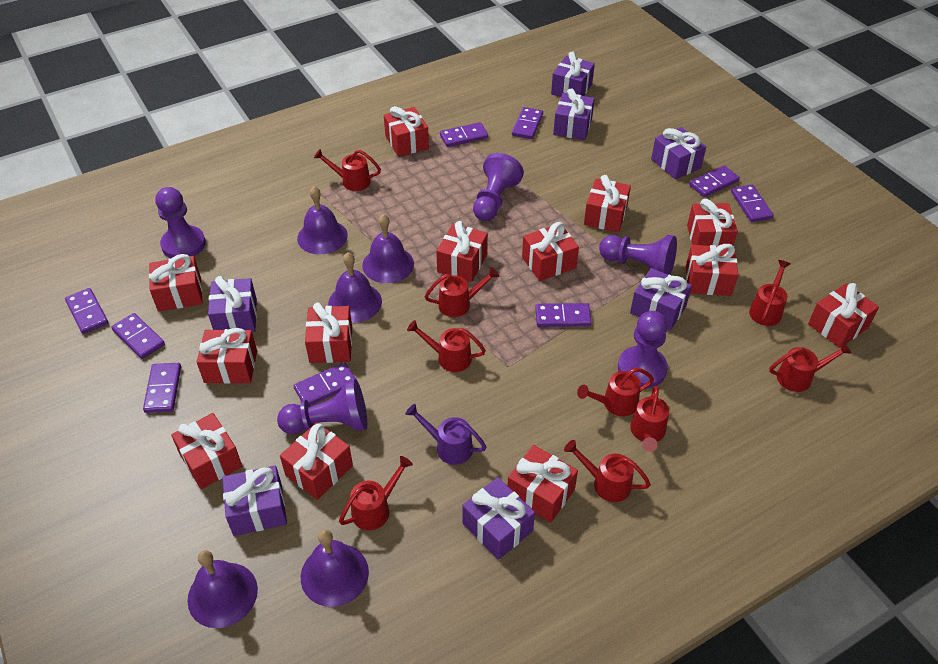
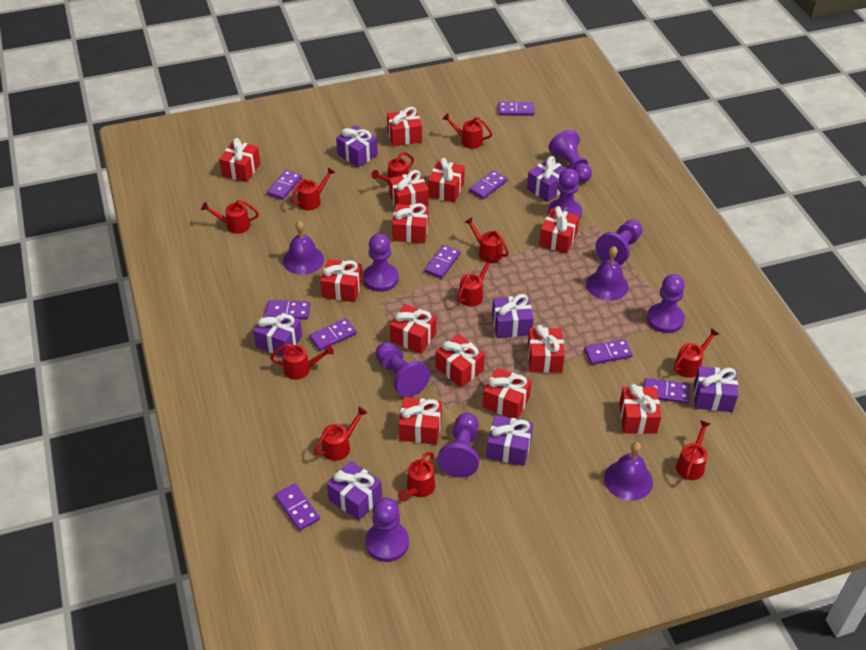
purple bell: [187,550,258,628] [297,186,348,255] [301,529,369,607] [328,252,382,323] [362,214,414,283] = 5 -> [283,221,324,275] [586,246,629,301] [604,442,653,501] = 3
purple pawn: [155,187,206,258] [277,379,367,434] [473,153,524,221] [599,235,677,275] [618,311,668,388] = 5 -> [363,234,399,292] [366,498,409,562] [375,342,430,397] [437,413,479,478] [548,169,582,220] [549,130,592,183] [595,220,643,265] [647,274,685,333] = 8
purple watering can: [405,404,486,465] = 1 -> none = 0
red watering can: [314,149,381,191] [339,456,413,530] [407,320,486,372] [424,267,499,317] [564,440,651,502] [577,368,654,416] [630,386,669,452] [749,260,791,326] [769,342,852,392] = 9 -> [201,200,259,234] [270,344,334,380] [290,167,336,210] [314,407,367,461] [371,152,414,184] [398,452,435,502] [442,113,492,149] [457,257,494,307] [465,217,509,263] [673,328,719,378] [676,420,710,480] = 11

